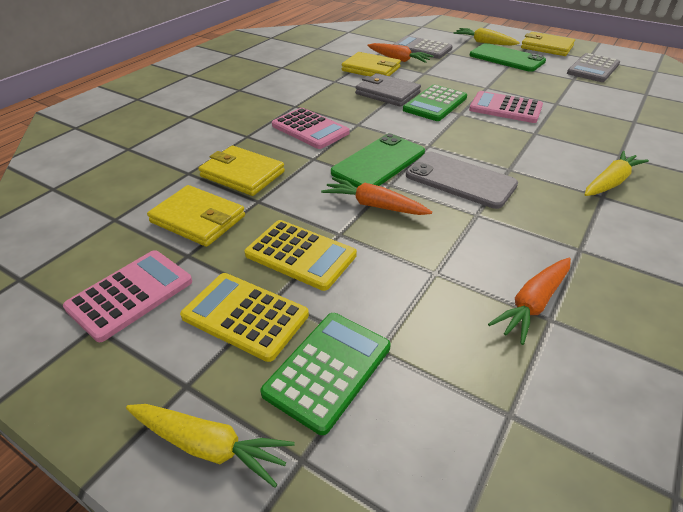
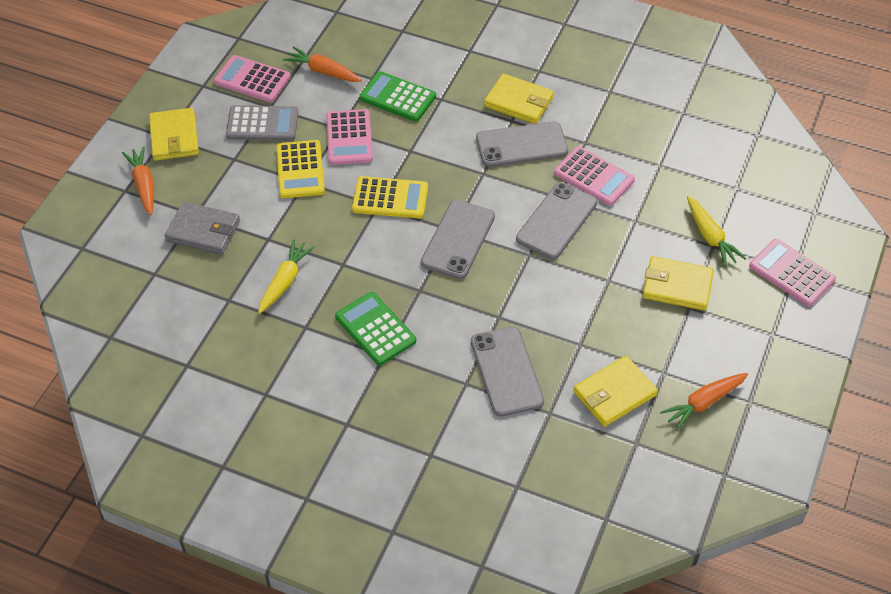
green phone: [331,134,425,188] [470,43,546,72] = 2 -> none = 0
grey calculator: [393,36,452,59] [567,53,620,82] = 2 -> [226,105,299,141] = 1
grey phone: [406,152,518,209] = 1 -> [421,200,495,279] [471,327,544,417] [476,121,568,167] [516,182,597,259] = 4
pink calculator: [63,250,192,342] [272,108,350,149] [469,91,543,123] = 3 -> [214,55,291,102] [326,109,373,165] [554,146,635,206] [749,239,836,306] = 4
yellow carrot: [126,404,295,488] [454,28,520,45] [585,151,649,196] = 3 -> [258,239,315,314] [687,196,746,267] = 2

